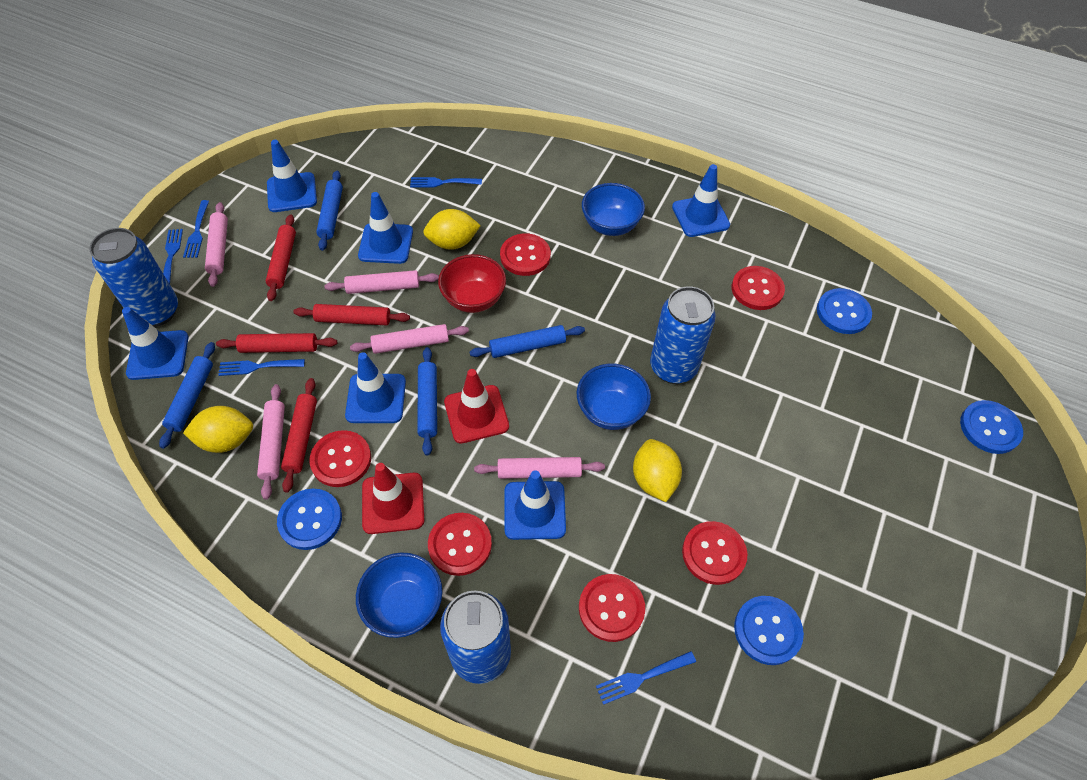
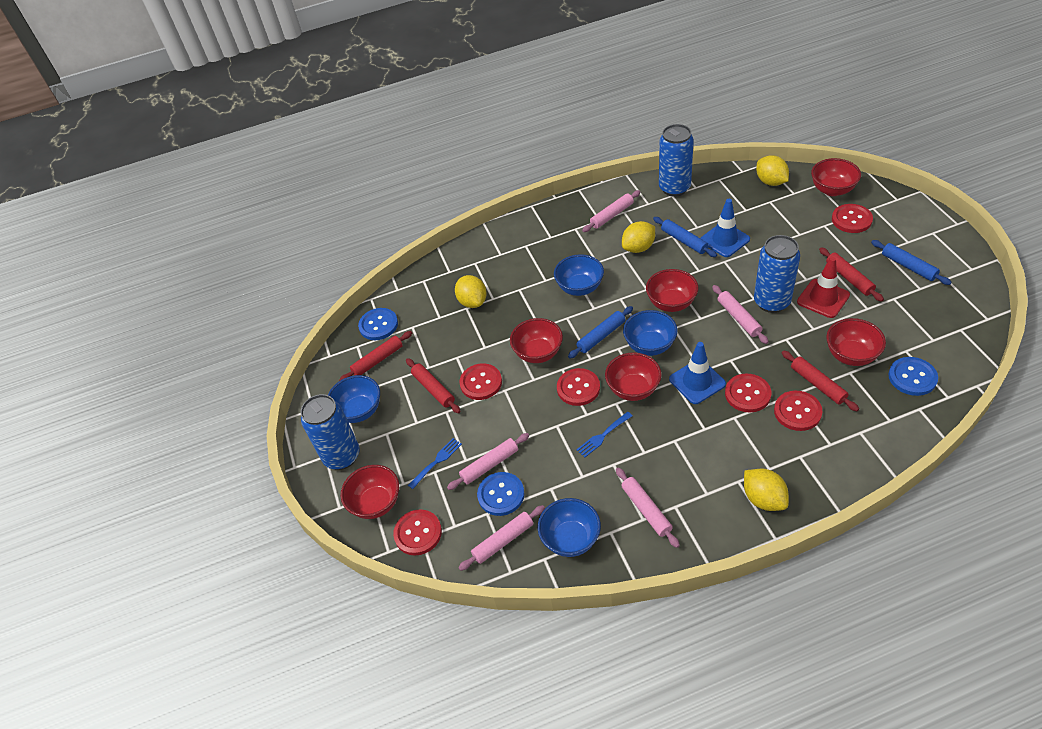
blue bowl: [356,552,443,638] [577,363,651,430] [582,183,645,236] = 3 -> [328,375,380,423] [538,498,601,557] [554,254,604,296] [623,310,678,356] = 4
blue button: [277,489,342,550] [734,596,804,665] [817,288,872,334] [960,400,1023,454] = 4 -> [358,308,398,340] [477,472,525,516] [888,357,938,396] = 3
blue fork: [163,229,183,284] [183,200,209,258] [218,359,305,376] [410,177,482,188] [596,651,696,705] = 5 -> [408,438,462,489] [576,412,632,457] = 2
blue rolling pin: [159,342,215,449] [316,171,343,251] [417,347,437,456] [470,325,585,358] = 4 -> [568,306,633,359] [653,217,717,257] [871,240,952,285] = 3
blue traffic cone: [122,307,189,380] [267,140,317,212] [345,352,406,423] [358,192,413,264] [505,470,566,540] [672,164,730,237] = 6 -> [669,342,726,404] [700,199,750,257] = 2
red bowl: [438,254,506,313] = 1 -> [341,465,399,519] [510,318,563,363] [605,353,662,401] [646,269,698,312] [811,158,861,196] [826,318,886,366] = 6
red traffic cone: [362,463,424,534] [444,369,509,444] = 2 -> [797,257,850,318] = 1
yellow lemon: [183,406,253,453] [423,209,481,250] [633,439,682,502] = 3 -> [455,275,487,308] [622,221,655,253] [744,469,789,511] [756,155,789,186] = 4

